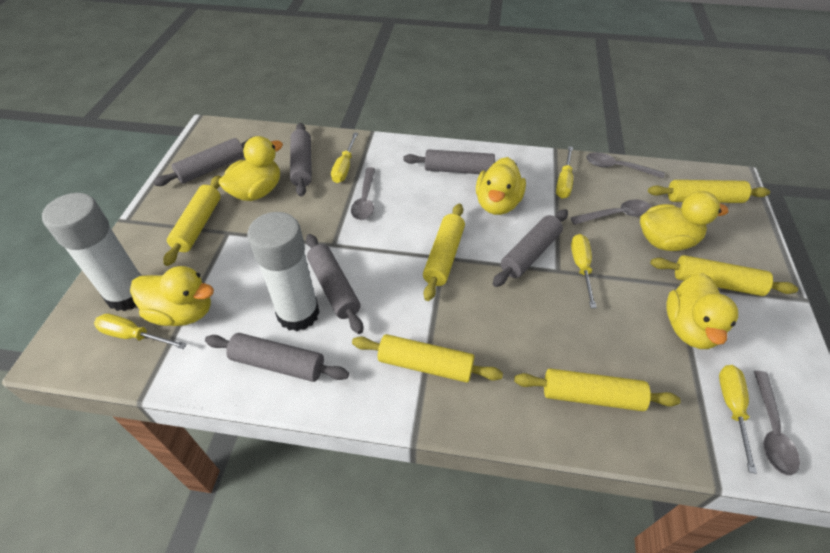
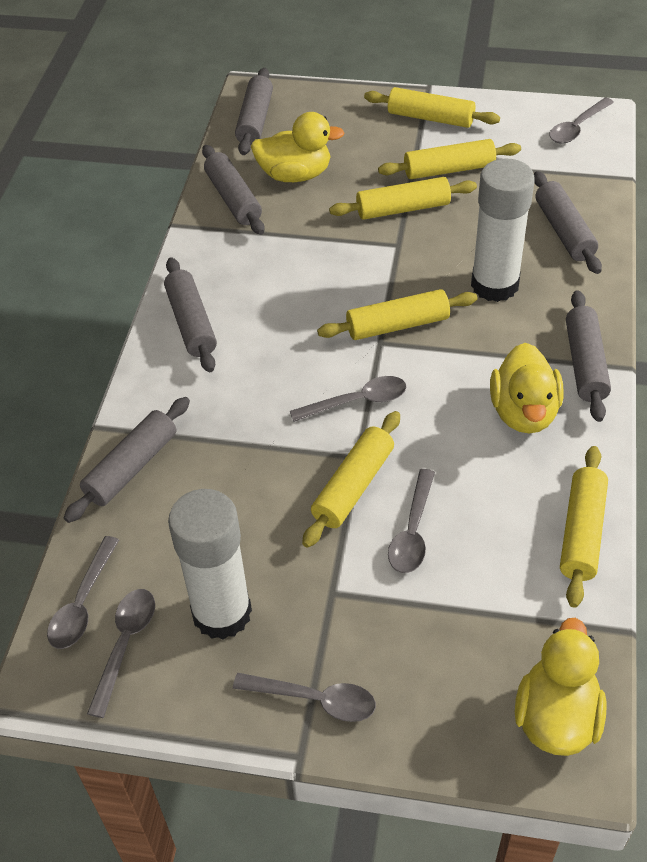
grey spoon: [351,167,375,220] [570,199,651,225] [586,152,665,179] [754,371,800,475] = 4 -> [47,536,119,649] [87,589,155,718] [233,673,376,722] [290,376,406,422] [388,469,435,573] [549,97,614,144] = 6
yellow duck: [130,266,214,326] [218,136,283,201] [476,157,526,215] [640,191,729,251] [667,273,738,349] = 5 -> [251,112,345,182] [490,343,563,433] [515,618,607,756] = 3
yellow screwdriver: [94,314,187,349] [331,132,358,183] [556,146,573,198] [571,234,597,308] [719,365,757,474] = 5 -> none = 0

